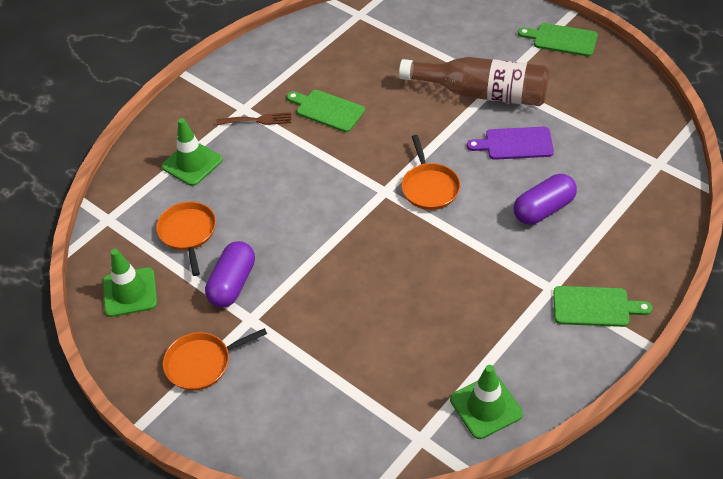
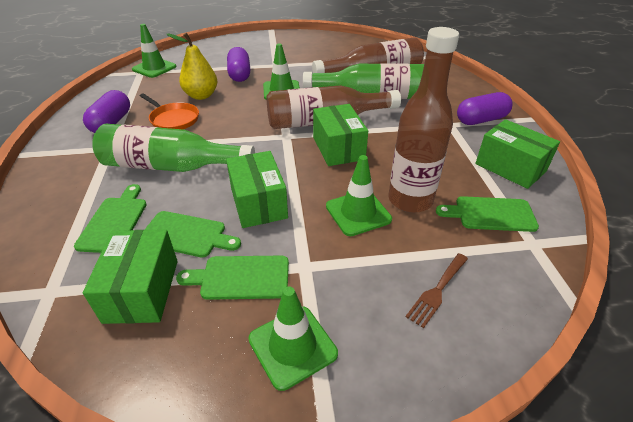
brown bottle: [399,57,549,106] = 1 -> [267,86,401,129] [312,37,424,73] [388,27,459,213] = 3
green bottle: none = 0 -> [92,124,255,172] [303,63,424,99] = 2
green box: none = 0 -> [83,230,178,324] [226,151,288,228] [313,104,368,166] [475,119,560,189] = 4
green cutting board: [287,90,365,132] [518,23,598,56] [553,286,652,327] = 3 -> [74,184,147,253] [144,211,241,257] [176,256,289,300] [436,196,539,232] = 4
green traffic cone: [103,249,157,317] [162,118,223,186] [450,365,523,439] = 3 -> [132,24,176,78] [248,286,338,391] [263,43,300,100] [326,155,392,236] = 4
orange pan: [156,202,216,276] [163,328,267,391] [401,135,460,210] = 3 -> [140,93,199,129] = 1
purple capsule: [205,241,255,307] [513,174,577,225] = 2 -> [83,90,130,133] [227,47,250,82] [457,92,513,125] = 3
purple cutting board: [467,127,554,160] = 1 -> none = 0
yellow pear: none = 0 -> [166,33,217,100] = 1

